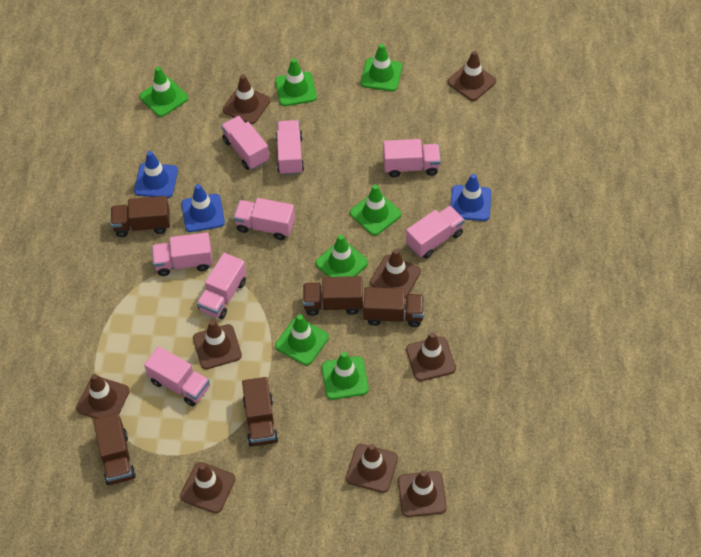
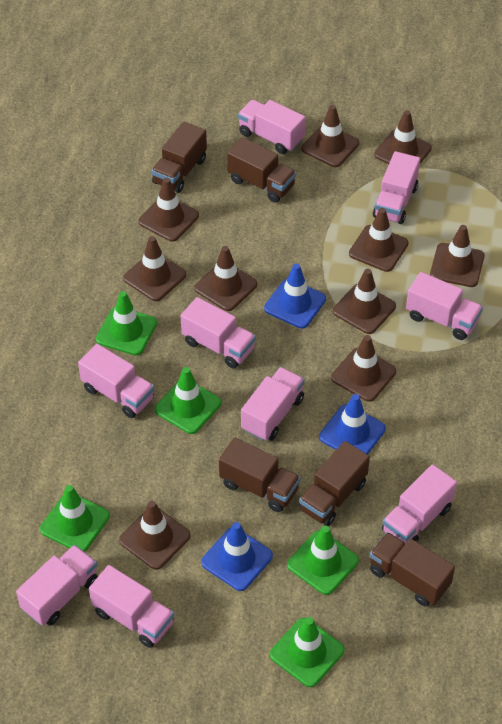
brown traffic cone: [76,374,130,419] [180,462,235,513] [193,320,242,369] [223,75,270,124] [346,444,398,493] [370,249,421,298] [398,470,447,517] [406,332,456,381] [448,51,496,101] = 9 -> [119,501,191,570] [123,236,186,301] [138,178,199,242] [194,246,257,311] [302,105,359,167] [331,335,396,402] [333,269,396,334] [349,208,408,272] [374,110,432,164] [430,225,484,287] = 10
green traffic cone: [140,67,188,117] [275,58,317,106] [275,314,329,365] [316,235,368,277] [322,352,369,400] [350,184,401,236] [361,44,402,91] = 7 -> [40,485,110,552] [96,291,157,355] [155,367,221,434] [270,617,344,687] [287,526,359,595] = 5
pink truck: [144,346,210,406] [152,233,213,276] [197,253,246,319] [221,116,269,170] [233,198,295,240] [276,120,304,175] [383,139,441,178] [406,206,464,259] = 8 -> [16,545,98,626] [78,344,154,418] [89,565,174,648] [181,297,256,368] [238,100,305,154] [241,367,305,441] [373,151,420,224] [382,464,457,544] [406,272,483,340] = 9

